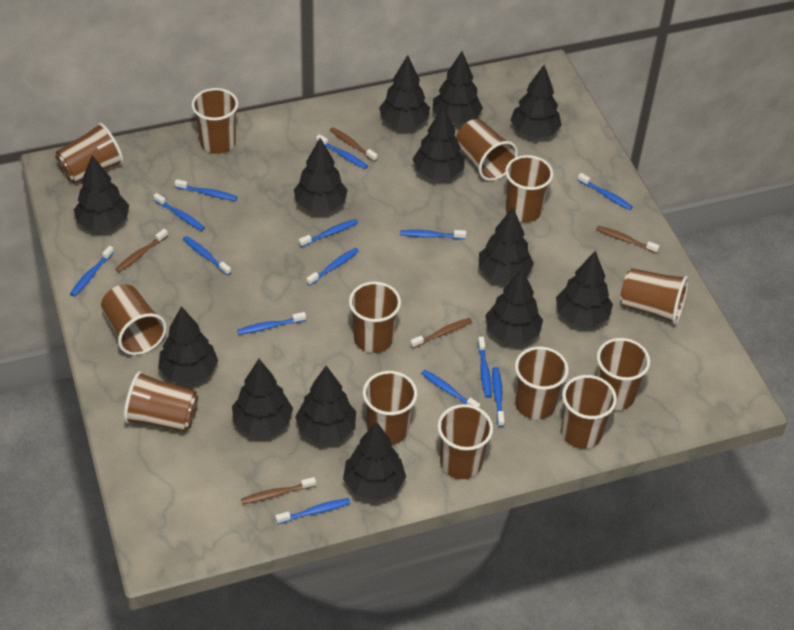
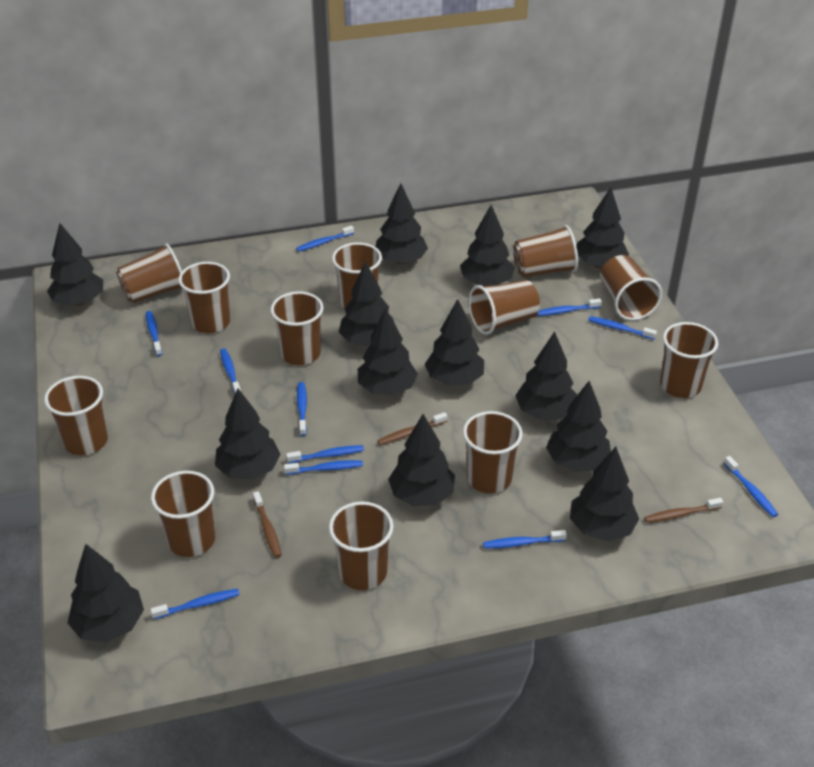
blue toothbrush: [70,246,114,296] [153,193,205,231] [175,179,238,201] [183,236,231,275] [237,312,306,335] [275,498,351,524] [299,219,358,247] [306,248,359,286] [316,134,368,169] [400,230,466,239] [421,370,480,408] [478,337,492,398] [492,367,504,427] [578,173,633,210] = 14 -> [146,311,162,356] [150,589,240,620] [220,348,241,394] [284,460,363,475] [286,445,364,463] [296,225,354,252] [297,382,307,436] [483,530,567,549] [537,298,602,316] [588,316,657,340] [724,456,778,517] = 11
brown cup: [55,123,123,184] [101,284,167,355] [124,371,198,432] [191,88,238,154] [349,282,401,353] [363,371,417,445] [438,404,493,479] [456,119,518,181] [505,155,553,222] [515,346,569,420] [561,375,617,449] [597,338,650,410] [620,268,689,325] = 13 -> [44,376,108,455] [116,243,183,303] [151,471,215,557] [178,262,230,333] [270,291,324,365] [329,501,394,590] [332,242,382,309] [463,411,523,494] [469,280,540,335] [513,225,578,277] [600,255,662,321] [660,322,718,398] = 12
brown toothbrush: [115,229,168,272] [241,477,316,504] [330,127,377,162] [410,318,472,348] [596,226,660,254] = 5 -> [253,491,282,558] [377,412,447,445] [644,498,723,523] = 3

